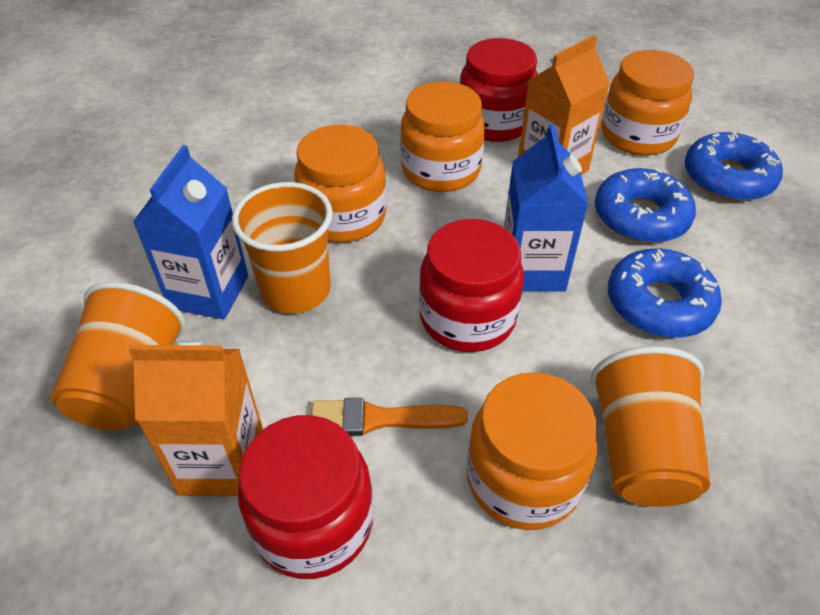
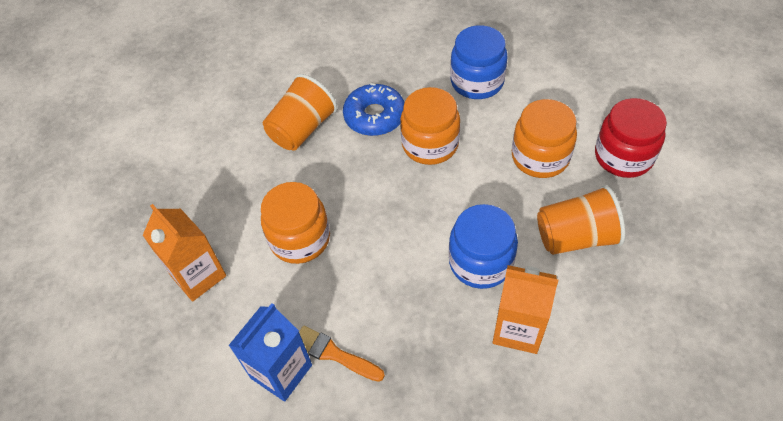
blue carton: [133,145,248,319] [504,124,588,291] = 2 -> [228,303,312,402] = 1
blue donut: [595,168,696,243] [608,249,722,338] [684,132,783,201] = 3 -> [343,83,404,136] = 1
blue jar: none = 0 -> [449,204,518,289] [450,25,508,99] = 2
orange cup: [51,282,186,430] [232,182,333,314] [591,346,710,507] = 3 -> [263,74,337,150] [537,185,625,255] = 2
orange jar: [294,125,387,242] [400,81,485,192] [466,372,597,530] [601,50,694,156] = 4 -> [261,182,330,264] [400,87,460,165] [512,99,577,178] = 3
red jar: [238,415,373,579] [419,219,524,352] [460,38,538,142] = 3 -> [595,98,667,178] = 1

